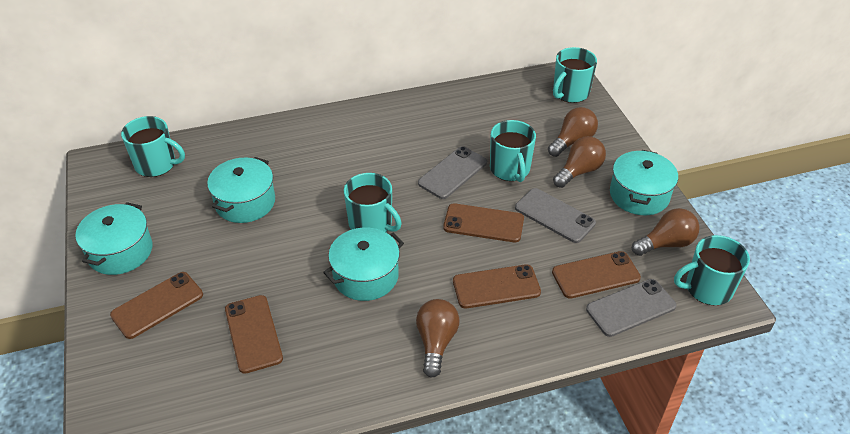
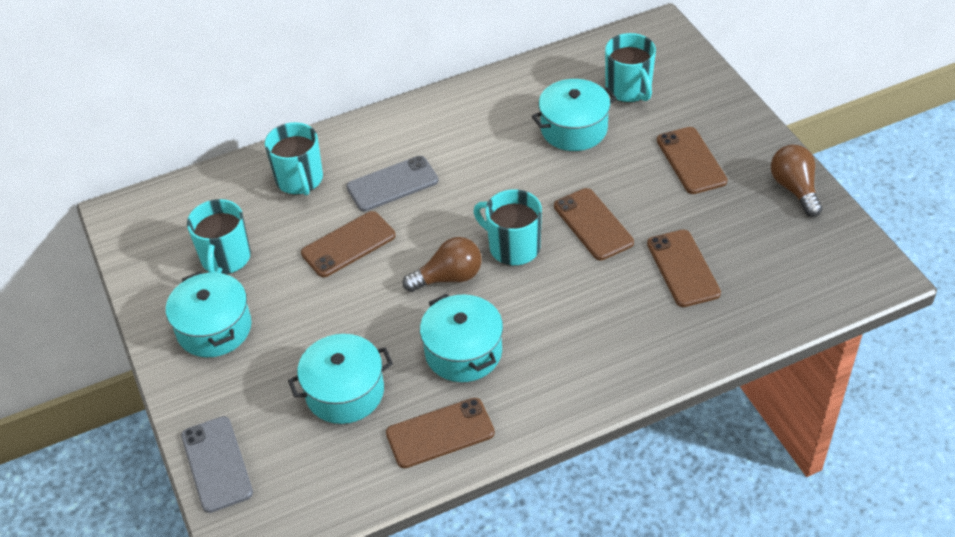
brown light bulb: [416,299,460,378] [548,107,598,157] [553,136,606,188] [632,208,700,256] = 4 -> [403,237,482,292] [771,145,823,217] = 2
grey phone: [418,146,487,199] [515,188,596,243] [586,279,677,337] = 3 -> [181,416,253,513] [346,156,438,211] = 2
turquoise mug: [121,116,185,177] [344,173,402,232] [490,120,536,182] [553,47,597,103] [674,235,750,305] = 5 -> [187,199,251,275] [265,122,323,195] [474,189,542,266] [605,33,656,103] = 4

